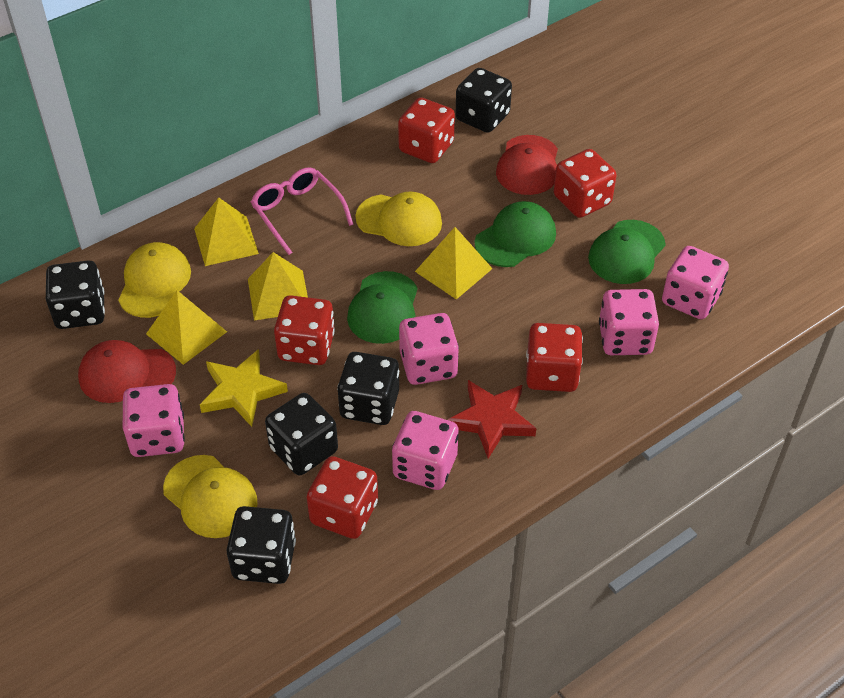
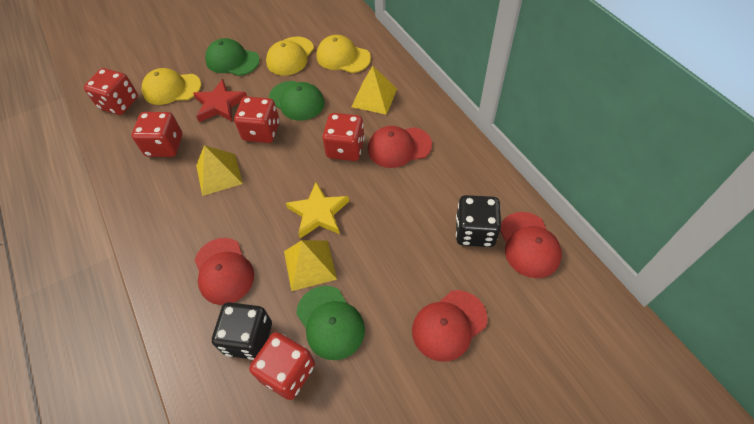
black dice: [46,260,105,329] [227,506,296,584] [265,393,338,475] [337,352,399,425] [455,68,512,133] = 5 -> [212,302,272,360] [456,195,501,247] = 2
pink dice: [123,384,185,457] [392,411,459,490] [399,313,459,385] [599,289,659,355] [662,246,729,319] = 5 -> none = 0
pink glasses: [251,167,354,255] = 1 -> none = 0
red cap: [78,340,176,403] [496,135,558,195] = 2 -> [195,238,254,305] [368,126,432,168] [412,290,488,362] [500,212,562,278] = 4
yellow pyramid: [146,290,227,365] [194,197,259,266] [248,252,308,320] [415,227,493,300] = 4 -> [196,145,243,196] [284,240,337,291] [352,66,397,115] = 3

